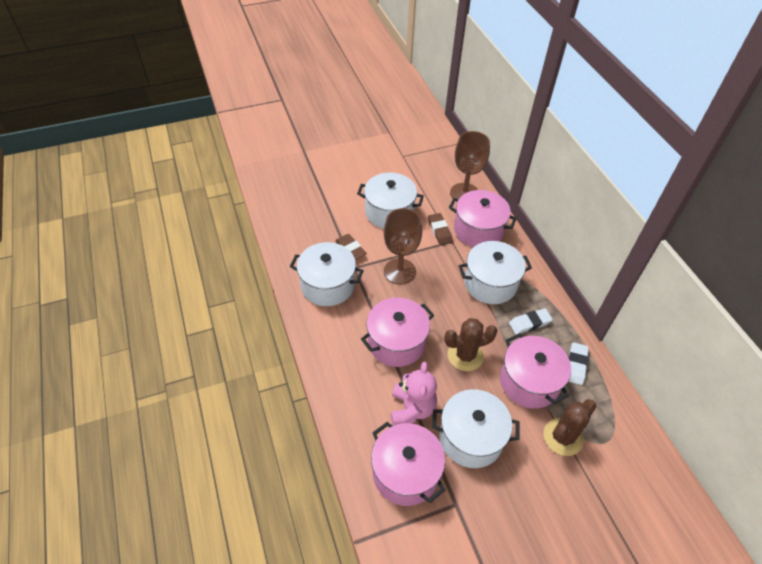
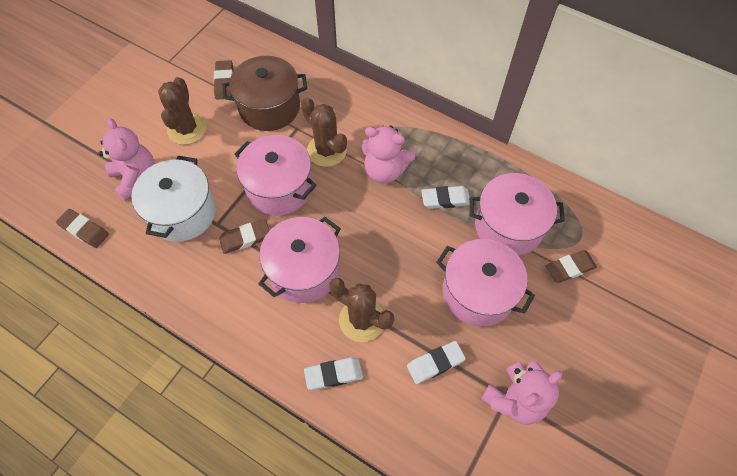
brown cactus: [444,318,498,371] [543,399,596,456] = 2 -> [158,77,207,145] [301,97,347,167] [329,278,394,342] = 3
brown eraser: [335,234,367,260] [428,213,453,245] = 2 -> [56,209,109,248] [214,60,233,99] [219,219,269,254] [546,250,597,283] = 4
brown goblet: [384,208,422,285] [450,131,490,199] = 2 -> none = 0
brown pot: none = 0 -> [222,56,307,131] = 1
pink teddy bear: [391,362,437,426] = 1 -> [98,118,155,201] [361,125,415,184] [481,362,562,424] = 3
white eraser: [509,308,553,334] [568,342,589,385] = 2 -> [304,357,363,390] [407,341,466,384] [422,186,470,209] = 3
white pot: [290,242,364,306] [357,173,424,229] [432,389,520,468] [459,241,532,304] = 4 -> [131,156,216,242] = 1

